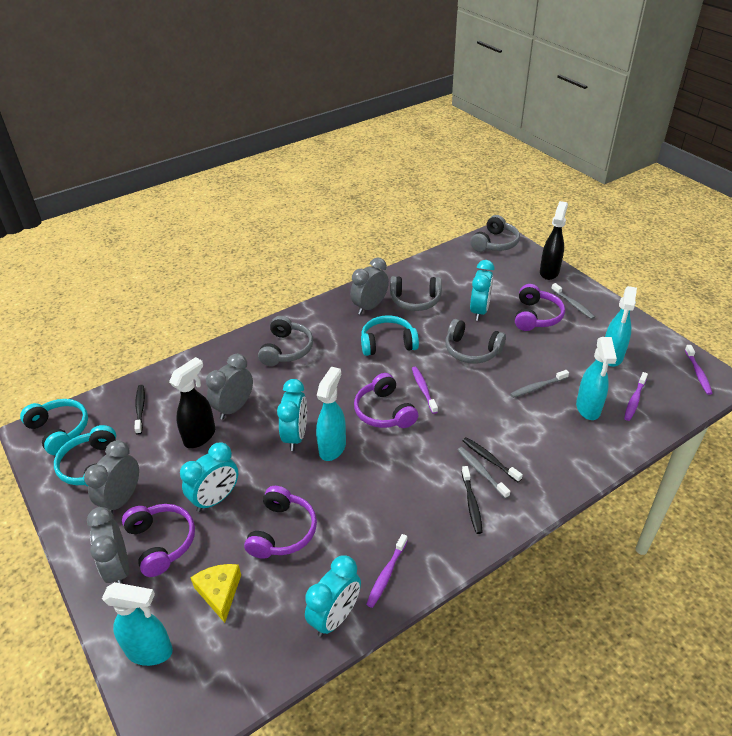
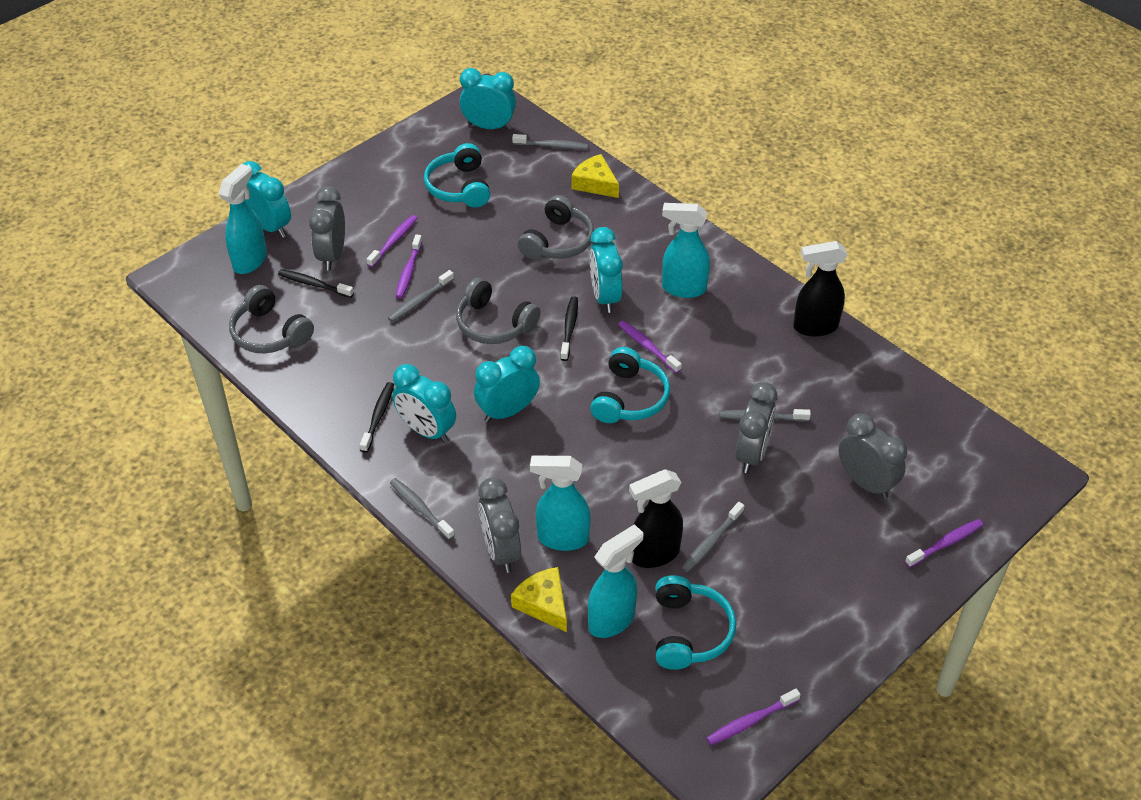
grey headphones: [258,316,313,366] [390,276,442,311] [445,319,506,364] [470,215,520,252] = 4 -> [229,285,314,353] [456,278,540,344] [518,195,594,260] = 3
grey toothbrush: [458,447,510,499] [510,370,569,398] [551,283,595,319] = 3 -> [388,270,454,322] [390,478,455,540] [512,134,588,150] [682,502,745,572] [719,409,811,422] = 5
purple headphones: [122,504,195,577] [244,486,317,559] [354,373,418,428] [515,284,565,331] = 4 -> none = 0
purple toothbrush: [366,534,407,608] [412,367,438,414] [624,372,648,421] [685,345,713,395] = 4 -> [367,215,417,267] [396,234,422,298] [618,321,682,373] [706,689,801,745] [905,519,983,568] = 5
turquoise clock: [180,443,238,512] [277,379,307,451] [305,555,361,637] [470,260,494,321] = 4 -> [243,161,291,238] [392,364,456,443] [459,68,516,130] [474,346,540,423] [589,227,623,313] = 5
yellow cheese: [190,564,241,623] = 1 -> [511,567,567,632] [571,154,619,198] = 2

